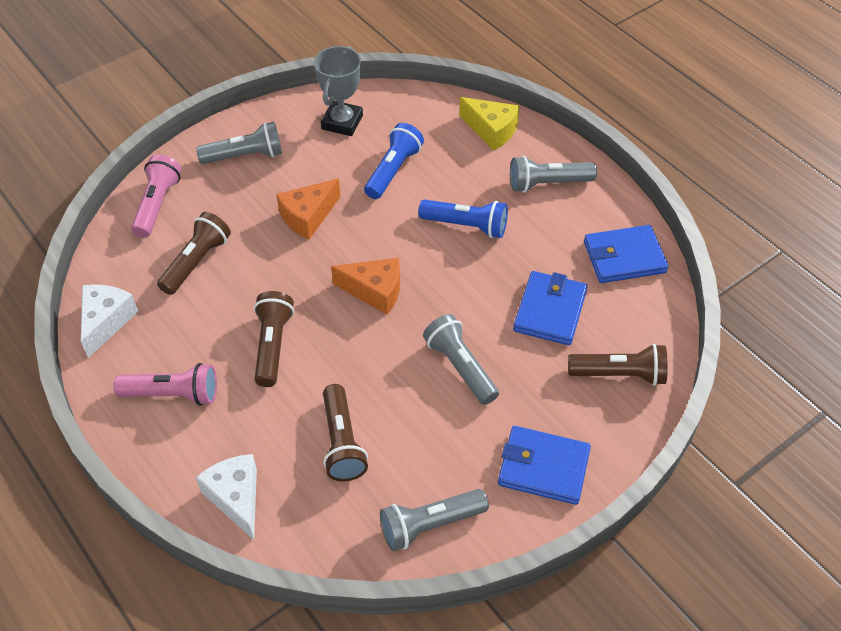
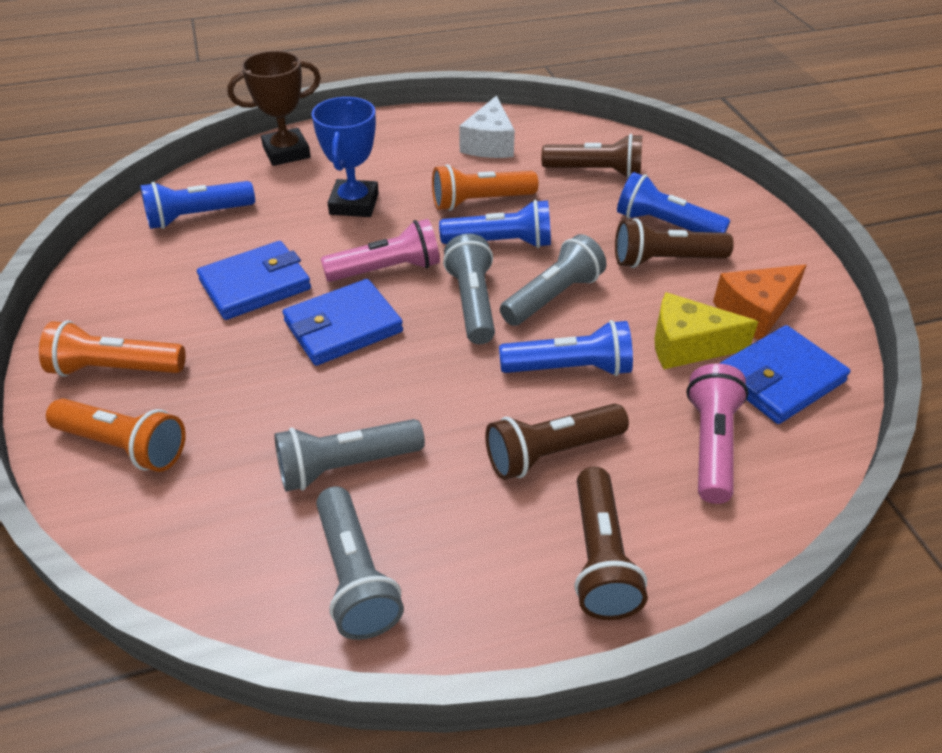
blue flashlight: [364,123,424,199] [418,200,508,238] = 2 -> [140,181,255,229] [439,200,551,248] [499,320,633,376] [617,172,730,233] = 4
blue trophy: none = 0 -> [311,97,379,217] = 1
brown trophy: none = 0 -> [227,51,321,166] = 1
grey trophy: [314,46,363,136] = 1 -> none = 0
orange cheese: [276,179,340,240] [331,258,400,315] = 2 -> [713,264,807,340] = 1
orange flashlight: none = 0 -> [39,320,186,377] [46,398,186,472] [432,164,538,211] = 3
white cheese: [81,284,138,358] [196,454,257,540] = 2 -> [459,96,515,158] = 1

